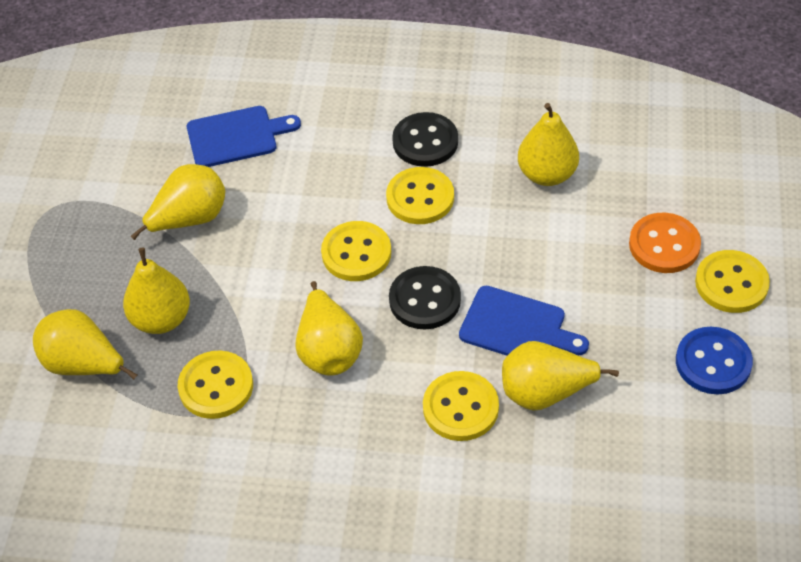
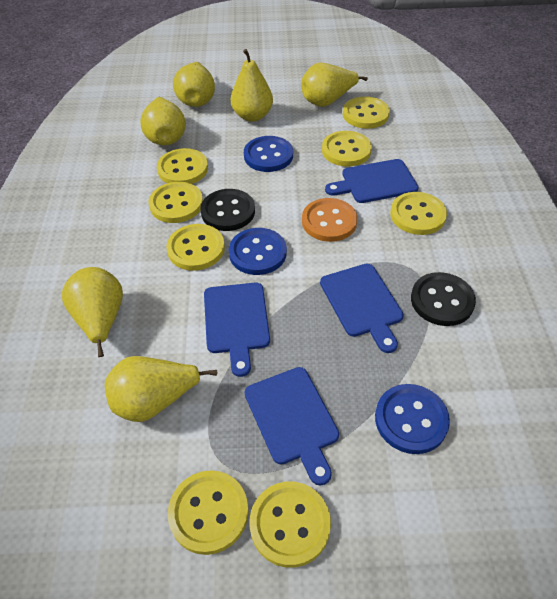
blue button: [676,327,753,395] = 1 -> [229,228,287,275] [244,136,293,172] [375,384,450,454] = 3
blue cutting board: [187,106,301,167] [459,286,589,356] = 2 -> [204,283,270,377] [245,367,339,486] [320,264,404,353] [325,159,419,203] = 4
yellow button: [178,351,253,419] [321,221,391,281] [386,167,454,224] [423,371,499,441] [695,250,770,313] = 5 -> [149,182,203,223] [157,148,208,184] [166,224,225,271] [168,470,249,555] [249,481,331,568] [322,131,372,167] [343,96,390,129] [390,192,447,235] = 8

